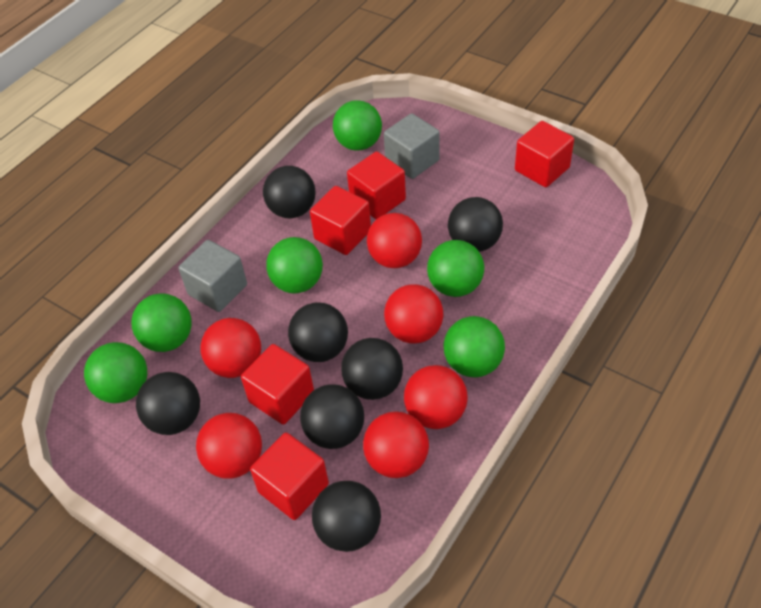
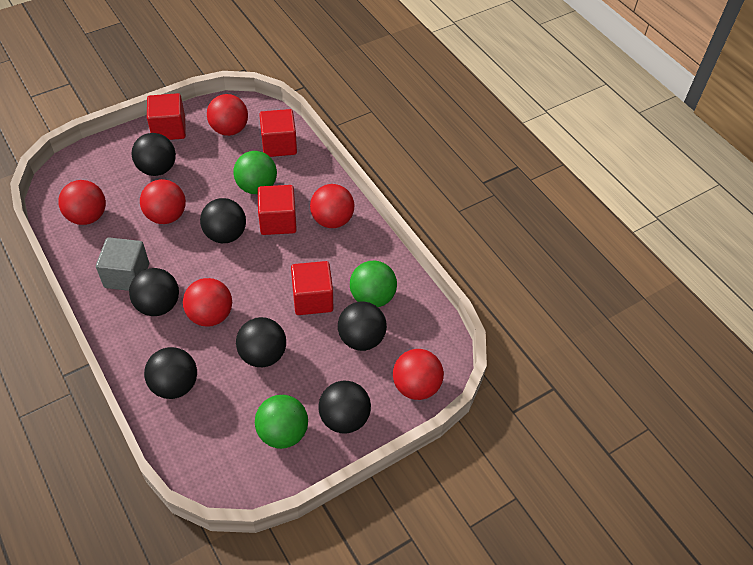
green ball: [84,342,147,403] [131,293,192,352] [266,237,323,293] [333,100,382,151] [427,240,484,297] [443,316,505,377] = 6 -> [233,151,277,194] [255,395,308,449] [350,260,397,307] = 3
grey cube: [178,240,247,312] [384,113,440,179] = 2 -> [96,237,149,291] = 1
red cube: [241,344,314,425] [250,432,329,520] [310,186,371,255] [347,152,406,219] [515,121,574,187] = 5 -> [147,93,186,140] [257,185,297,235] [259,109,297,157] [291,261,333,315] = 4

